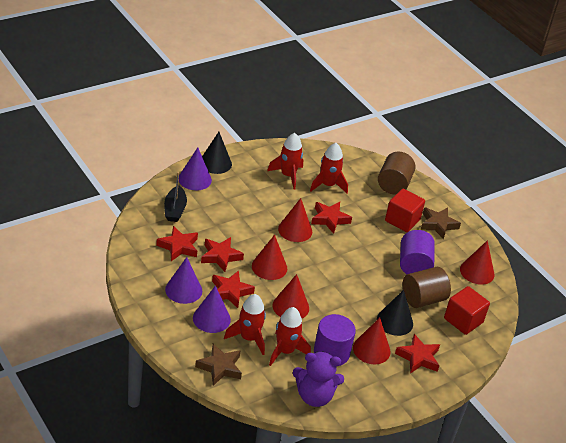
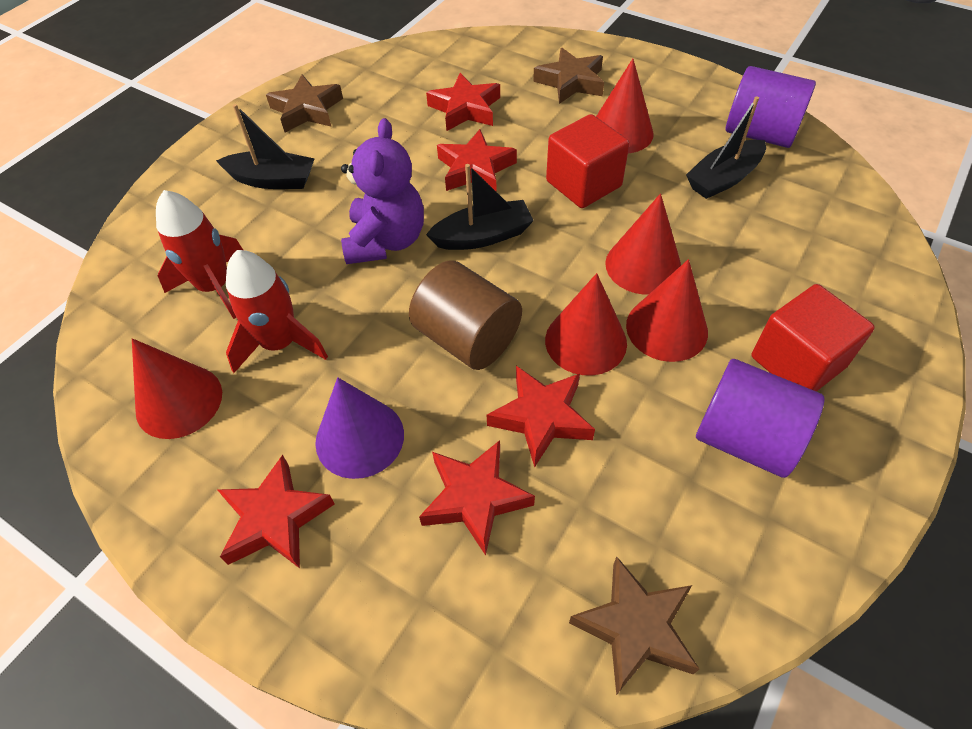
black boat: [164,172,187,222] = 1 -> [216,104,315,189] [426,164,534,250] [686,96,766,199] = 3
black cone: [202,132,232,174] [377,290,413,336] = 2 -> none = 0
brown cylinder: [378,151,416,195] [403,267,451,308] = 2 -> [409,261,522,370] = 1
brown star: [195,344,242,386] [421,207,461,239] = 2 -> [266,75,343,132] [533,48,604,104] [569,557,699,695] = 3
purple cone: [165,257,202,304] [179,147,212,190] [193,286,231,333] = 3 -> [315,377,404,479] = 1
red rocket: [224,294,266,355] [267,133,303,190] [269,307,311,366] [310,143,348,193] = 4 -> [156,190,243,319] [226,250,328,373] = 2

